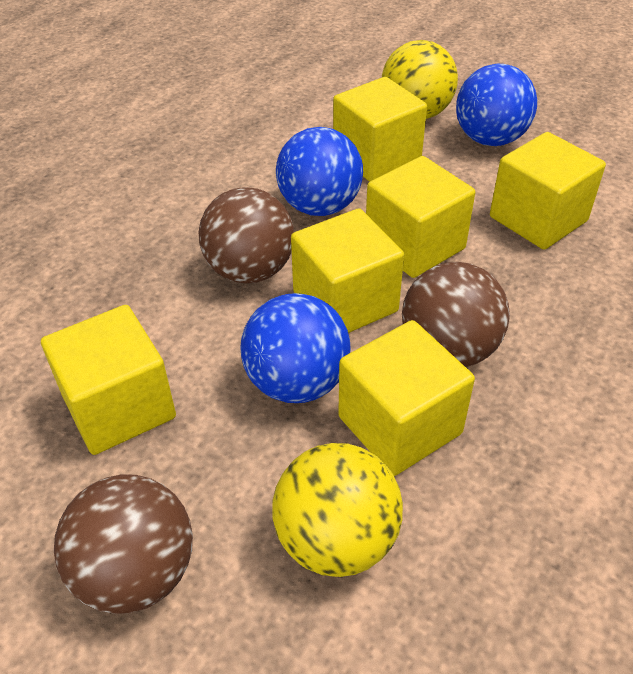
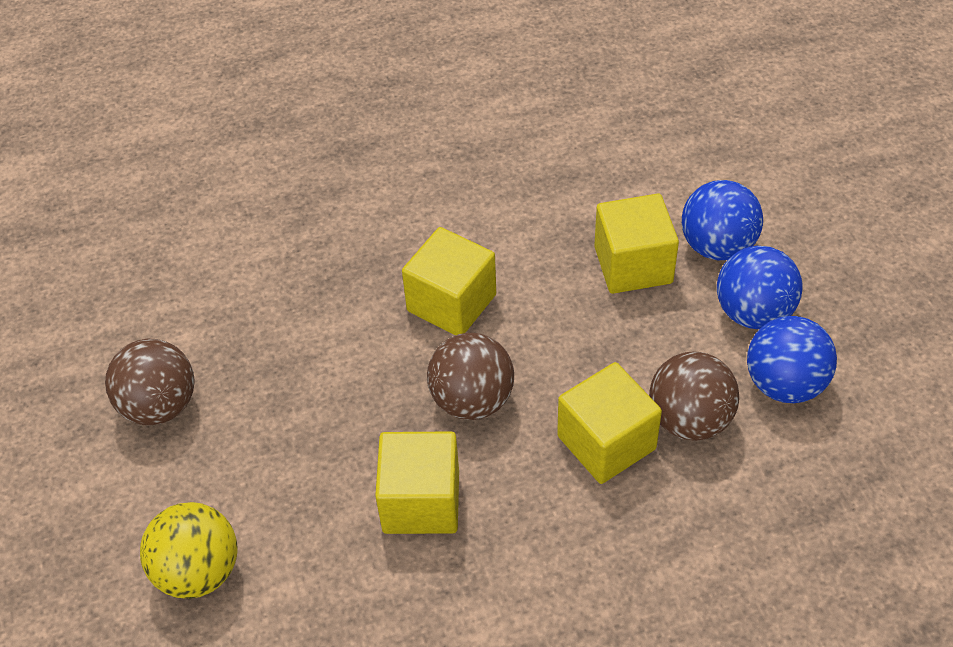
yellow ball: [272,443,403,577] [382,40,458,119] = 2 -> [140,502,238,599] = 1
yellow cube: [41,305,176,455] [291,208,404,333] [333,77,427,182] [338,320,475,476] [366,156,475,278] [490,132,606,250] = 6 -> [375,431,459,534] [402,227,496,335] [557,362,662,484] [594,194,679,294] = 4

